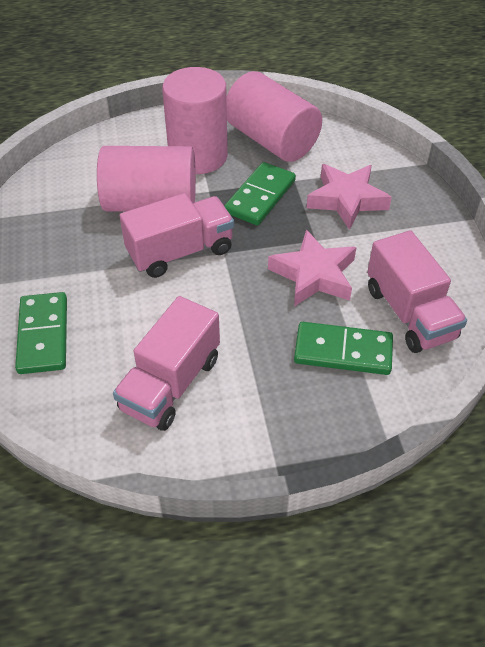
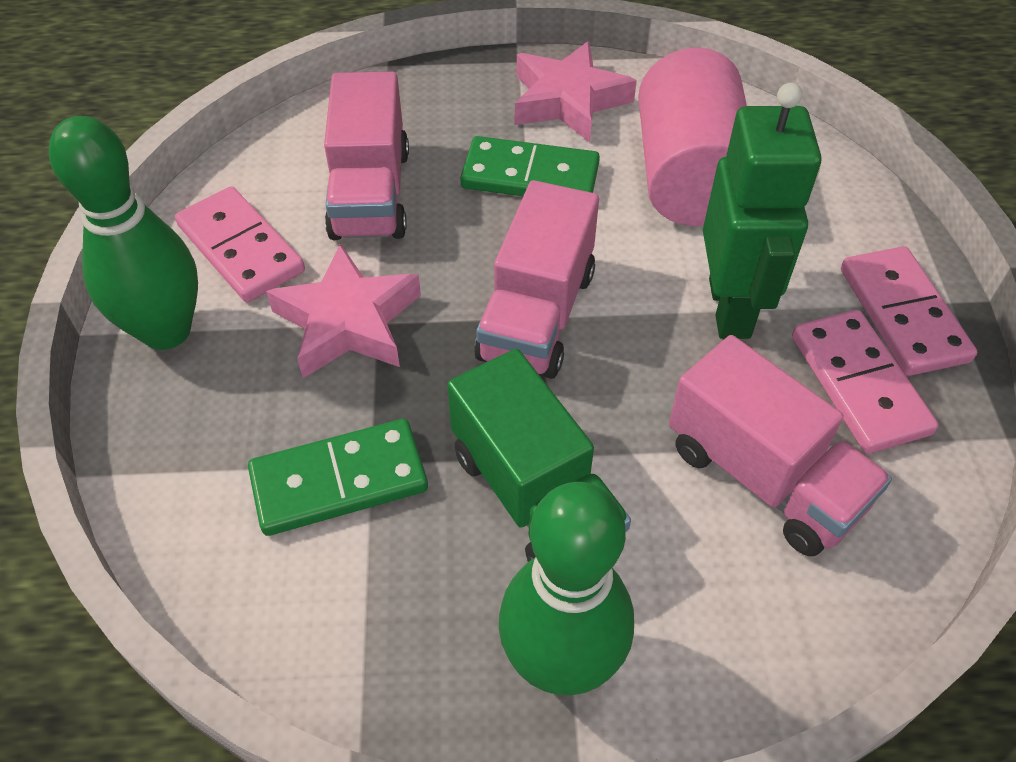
green bowling pin: none = 0 -> [49,116,198,350] [499,482,634,695] = 2
green domino: [15,292,67,374] [225,162,296,225] [294,322,393,375] = 3 -> [248,419,428,536] [460,136,600,196] = 2
green robot: none = 0 -> [703,83,822,339] = 1
green truck: none = 0 -> [447,349,631,562] = 1
pink cylinder: [97,146,196,212] [162,67,228,174] [227,71,322,162] = 3 -> [638,48,747,226] = 1
pink domino: none = 0 -> [175,186,305,302] [792,310,939,453] [841,246,977,376] = 3

